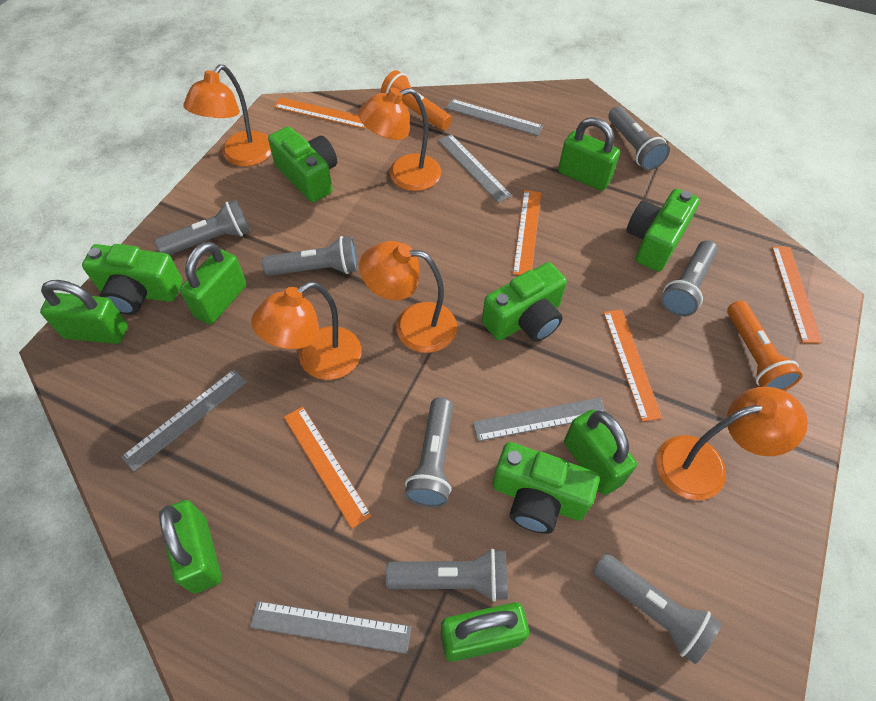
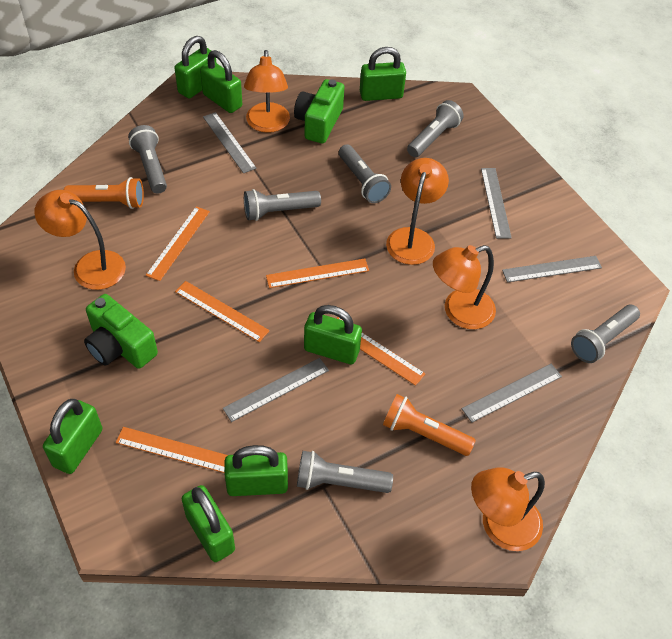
green camera: [82,244,183,315] [268,126,337,203] [482,262,567,342] [492,442,600,534] [626,189,700,272] = 5 -> [84,294,158,369] [294,79,345,144] = 2
green padlock: [40,280,128,344] [159,500,222,593] [180,241,246,324] [441,602,529,662] [558,117,620,191] [564,409,637,495] = 6 -> [43,399,102,474] [175,36,216,98] [182,485,235,562] [200,50,242,113] [224,445,288,496] [304,305,362,364] [360,47,406,101] = 7
grey flashlight: [154,200,251,255] [262,236,358,276] [385,548,508,602] [405,397,453,507] [593,553,721,664] [609,106,670,170] [661,240,718,317] = 7 -> [128,125,167,193] [244,189,321,221] [297,451,393,493] [339,144,391,203] [407,100,464,157] [571,305,640,363] = 6

